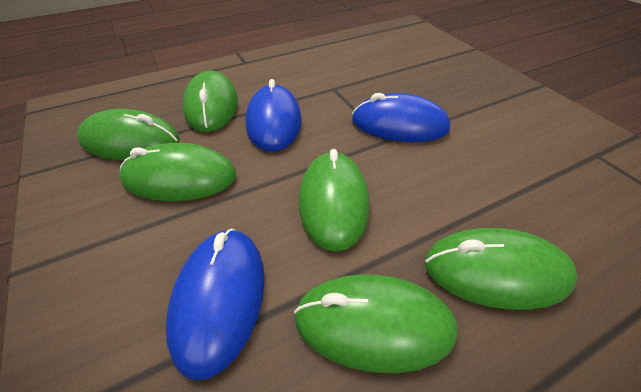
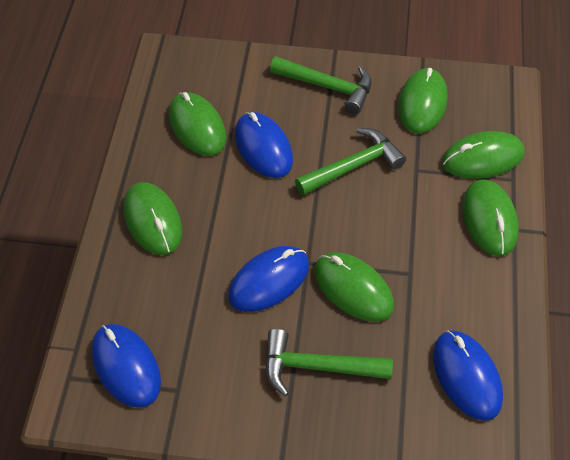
blue mouse: [166,228,265,381] [246,79,302,152] [352,93,450,142] = 3 -> [91,324,161,408] [228,246,309,312] [235,112,293,178] [433,330,503,421] = 4
green hammer: none = 0 -> [265,329,393,396] [270,56,372,114] [295,128,406,196] = 3

